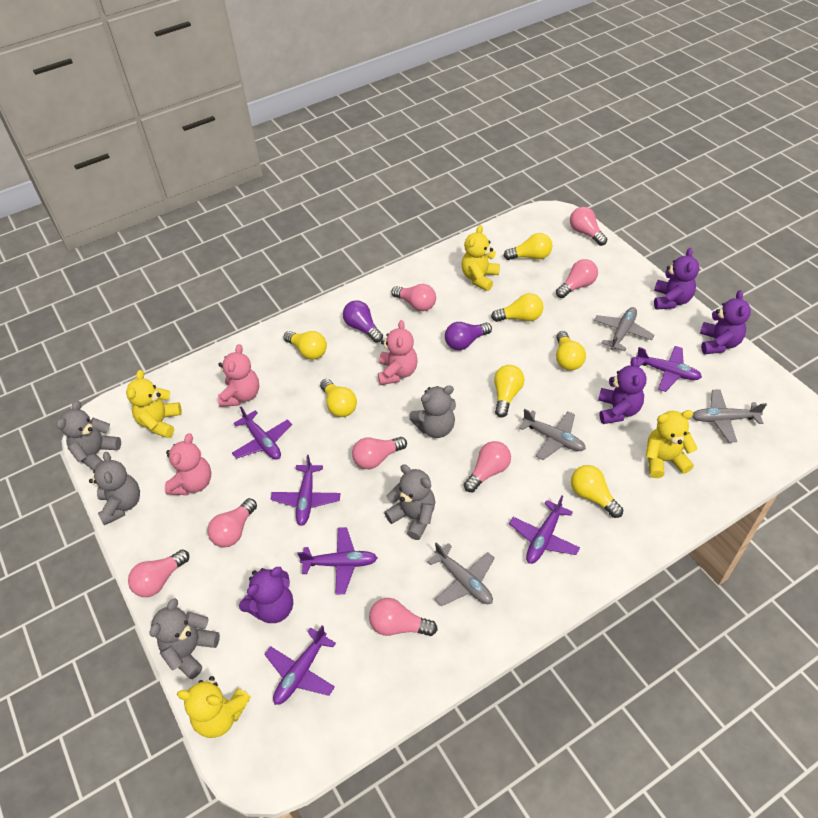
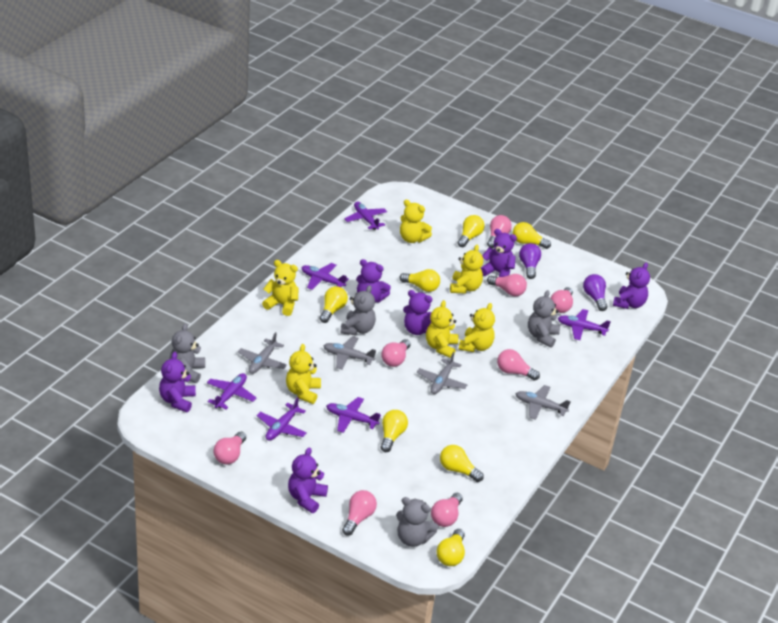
grey teddy bear: [56,401,121,470] [89,452,140,525] [149,598,220,679] [384,464,435,540] [409,385,456,438] = 5 -> [169,323,205,383] [340,285,376,335] [396,497,438,547] [528,290,560,348] = 4
pink teddy bear: [165,433,211,495] [218,344,259,407] [378,320,418,385] = 3 -> none = 0
purple teddy bear: [239,567,293,623] [598,357,647,424] [654,248,699,310] [700,290,751,354] = 4 -> [159,352,196,412] [288,447,328,513] [356,259,391,303] [403,290,432,335] [481,229,517,277] [613,262,650,309] = 6
yellow teddy bear: [126,370,182,438] [177,676,251,738] [461,225,500,291] [646,410,697,478] = 4 -> [262,260,299,316] [286,344,321,404] [400,200,432,243] [426,300,459,358] [450,245,483,294] [458,303,495,352] = 6

